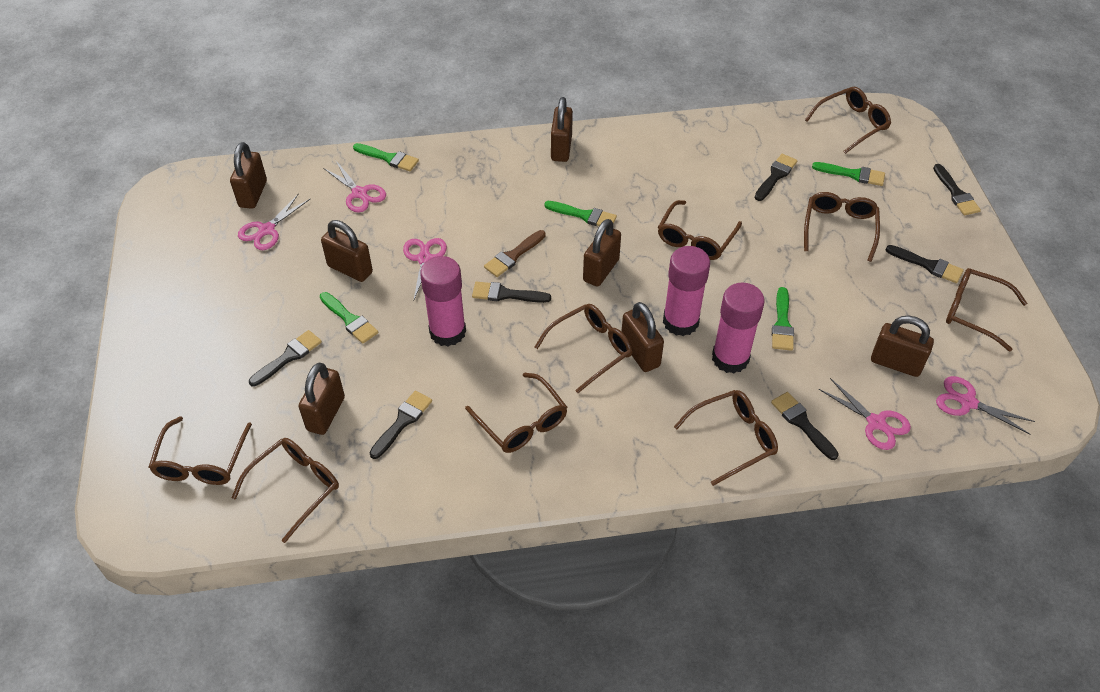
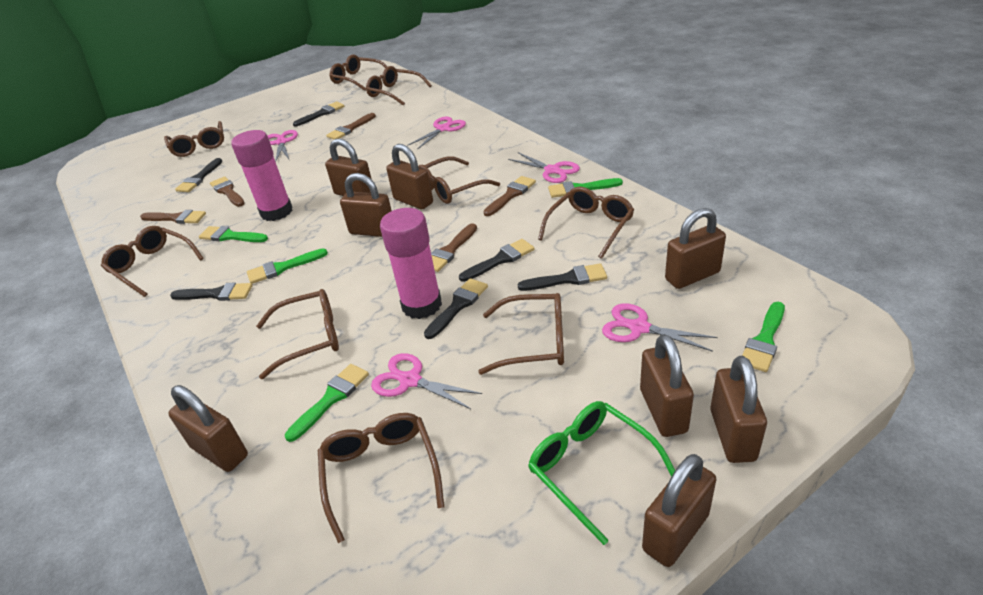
black brush: [249,330,322,387] [369,391,432,459] [472,281,551,303] [755,154,797,201] [771,392,839,460] [886,245,964,283] [933,164,981,215] = 7 -> [170,282,253,301] [175,158,223,192] [293,102,344,126] [424,278,488,339] [459,239,534,282] [517,263,607,291] = 6
brown brush: [484,230,546,277] = 1 -> [140,210,206,224] [210,176,245,207] [326,113,376,139] [431,223,477,272] [483,176,536,216] = 5
brown padlock: [230,142,267,209] [298,363,345,435] [321,220,373,282] [551,97,573,162] [583,219,621,287] [621,302,664,372] [871,316,934,377] = 7 -> [168,385,248,472] [325,138,372,196] [340,173,392,237] [386,144,433,209] [640,334,694,437] [642,454,717,567] [665,208,726,289] [710,356,767,463] = 8
green glasses: none = 0 -> [528,401,675,545] = 1
pink glue stick: [420,256,466,346] [663,246,710,336] [712,283,765,373] = 3 -> [231,130,293,221] [380,208,442,319] = 2

